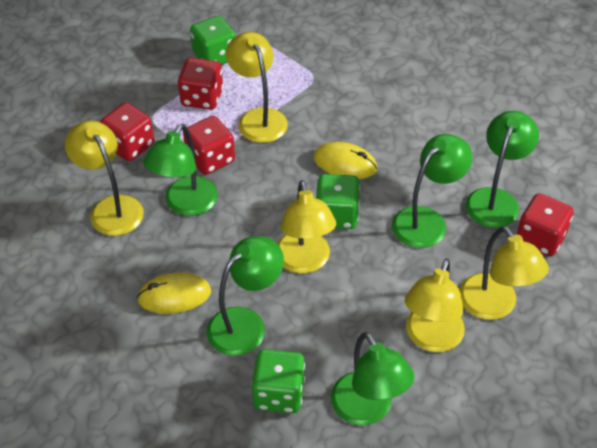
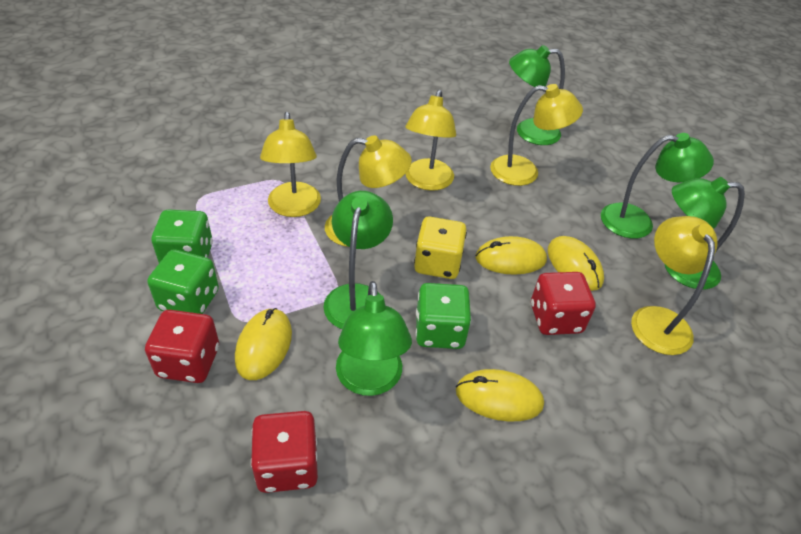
red dice: [100,103,154,161] [178,58,223,110] [183,116,235,175] [517,193,574,257] = 4 -> [145,310,219,383] [251,411,318,493] [531,272,596,335] = 3
yellow dice: none = 0 -> [414,217,467,279] = 1
yellow mouse: [137,273,211,314] [313,142,377,179] = 2 -> [235,308,292,380] [456,369,544,422] [475,236,547,275] [548,236,604,291] = 4

